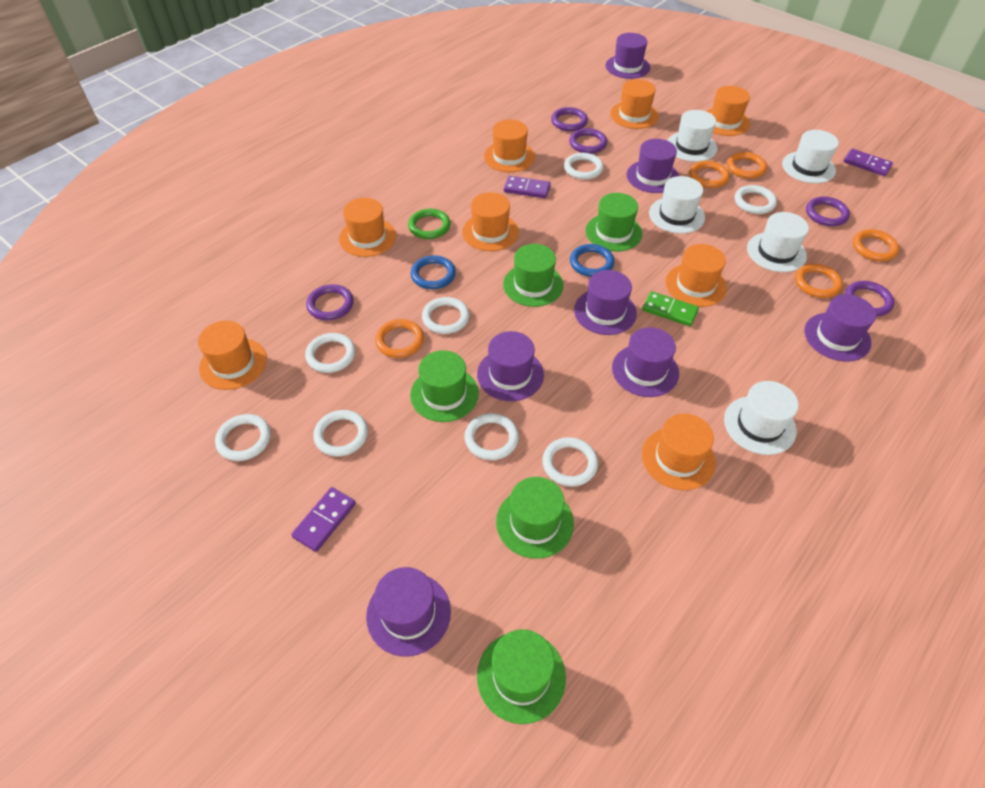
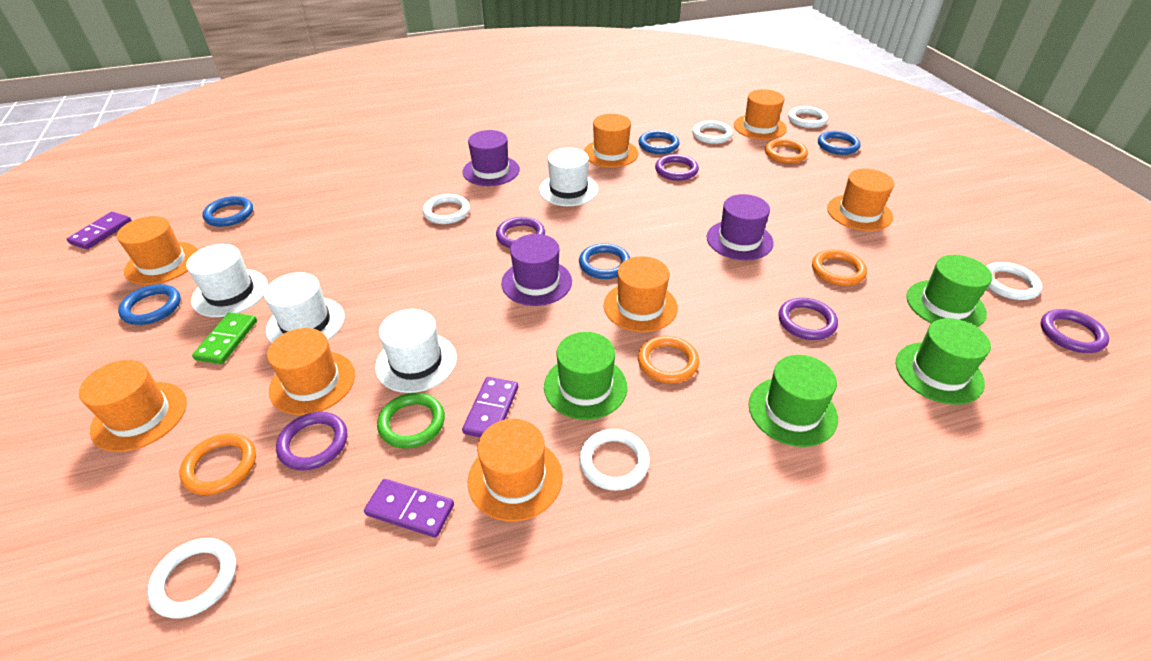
blue ring: [411,255,456,289] [570,244,615,277] = 2 -> [118,284,181,325] [202,196,253,227] [579,243,630,279] [638,130,680,154] [818,131,861,155] = 5
green hat: [410,350,479,422] [477,629,566,724] [496,477,574,559] [503,244,564,307] [585,193,642,252] = 5 -> [544,332,628,420] [748,355,838,447] [896,318,991,405] [906,255,993,327] = 4
orange ring: [375,319,424,358] [689,161,730,188] [727,152,767,179] [795,264,843,298] [853,229,899,261] = 5 -> [179,433,256,495] [638,336,699,383] [765,139,808,164] [812,249,867,286] = 4
purple hat: [366,567,451,657] [477,331,544,401] [574,270,637,335] [606,33,650,79] [612,327,679,397] [626,139,679,193] [804,294,876,362] = 7 -> [462,130,520,186] [501,234,572,306] [707,194,774,260] = 3
white hat: [649,176,705,234] [667,110,717,162] [724,381,799,455] [747,212,809,272] [782,130,839,183] = 5 -> [186,244,268,317] [264,272,345,343] [375,309,457,393] [539,148,598,206] = 4
white ring: [215,414,271,461] [305,333,355,373] [313,410,368,457] [422,297,469,334] [465,413,519,460] [542,437,598,487] [564,153,604,180] [735,185,777,214] = 8 -> [147,538,236,618] [422,194,470,224] [579,429,650,491] [692,121,733,144] [788,106,828,128] [986,262,1042,300] = 6

